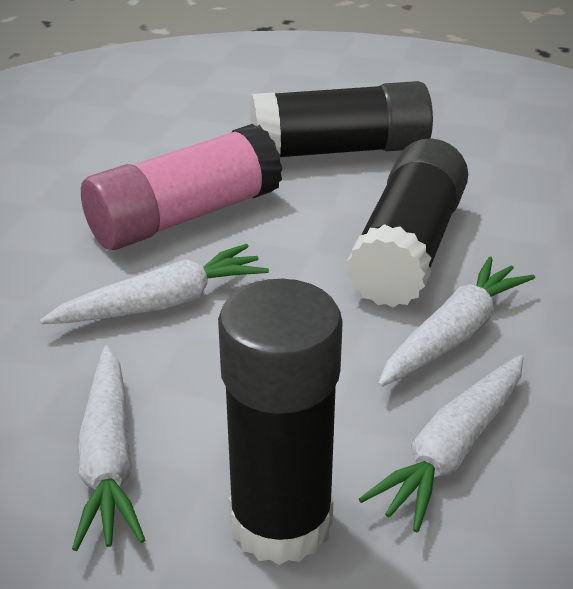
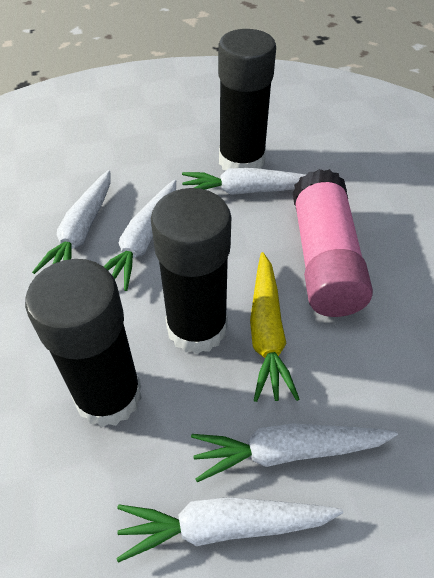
white carrot: [40,244,269,324] [72,345,145,551] [359,355,523,532] [378,257,535,387] = 4 -> [32,170,111,274] [104,180,176,291] [117,497,343,563] [182,168,307,195] [191,424,398,482] = 5
yellow carrot: none = 0 -> [250,252,300,402] = 1

